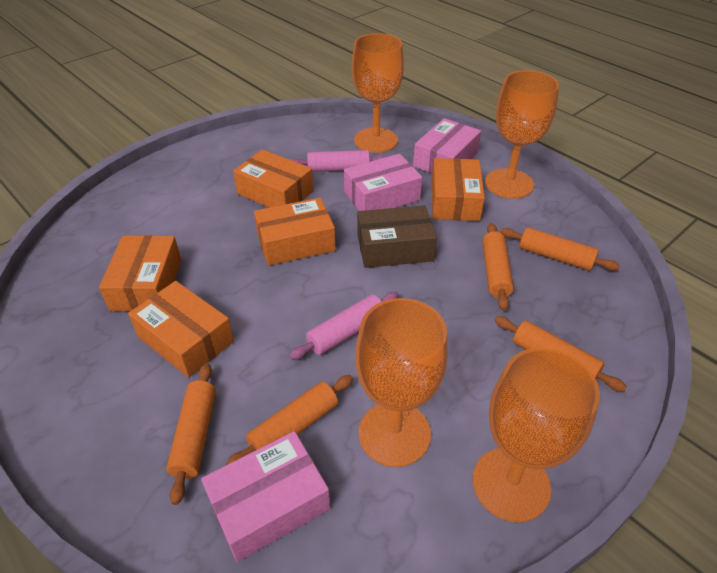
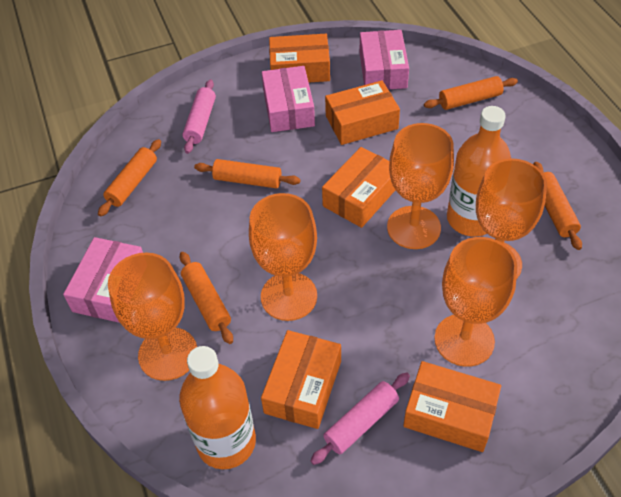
brown box: [357,205,437,268] = 1 -> none = 0
orange bottle: none = 0 -> [179,346,256,469] [447,106,511,237] = 2
orange goblet: [352,33,404,153] [355,298,448,467] [472,348,600,522] [485,70,559,199] = 4 -> [108,253,197,381] [249,193,317,321] [387,123,454,249] [434,237,517,367] [476,158,547,278] = 5

